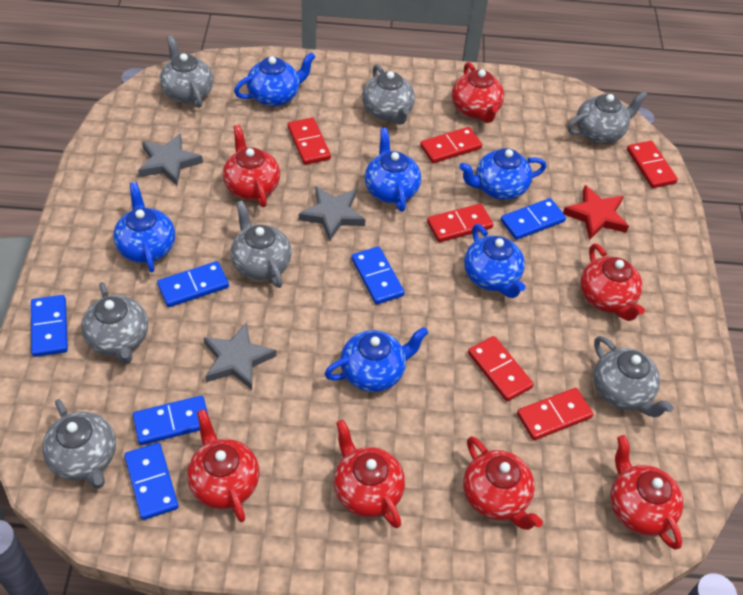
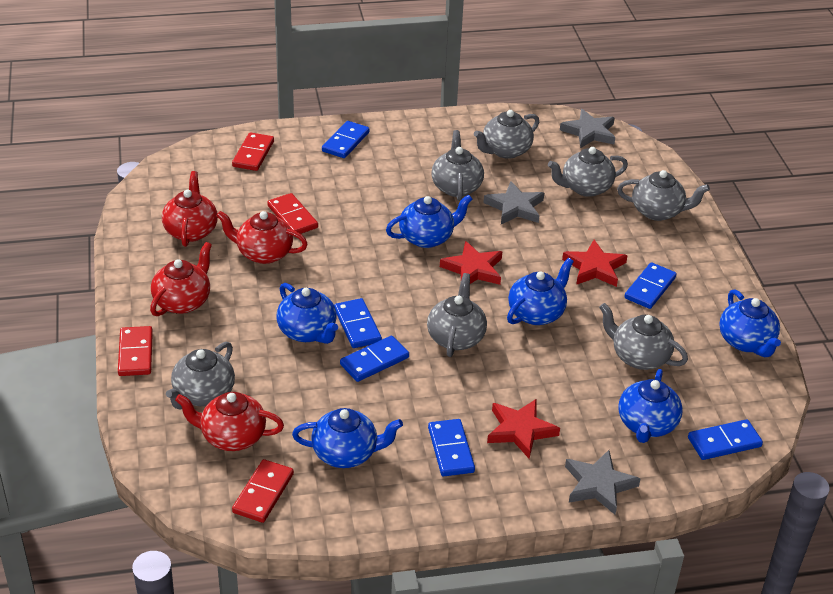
red domino: [288,117,331,165] [420,127,482,163] [427,204,493,242] [468,336,534,401] [517,388,593,440] [627,141,678,188] = 6 -> [118,326,153,376] [232,132,274,171] [232,459,294,523] [267,193,318,234] = 4
red star: [563,185,629,240] = 1 -> [440,241,503,285] [487,399,560,459] [562,240,628,287] = 3
red teapot: [187,409,259,522] [223,125,280,207] [334,420,405,528] [452,62,504,123] [463,436,543,530] [580,244,645,321] [610,435,683,550] = 7 -> [150,242,212,316] [162,171,218,247] [175,392,284,451] [216,211,308,264] = 4

